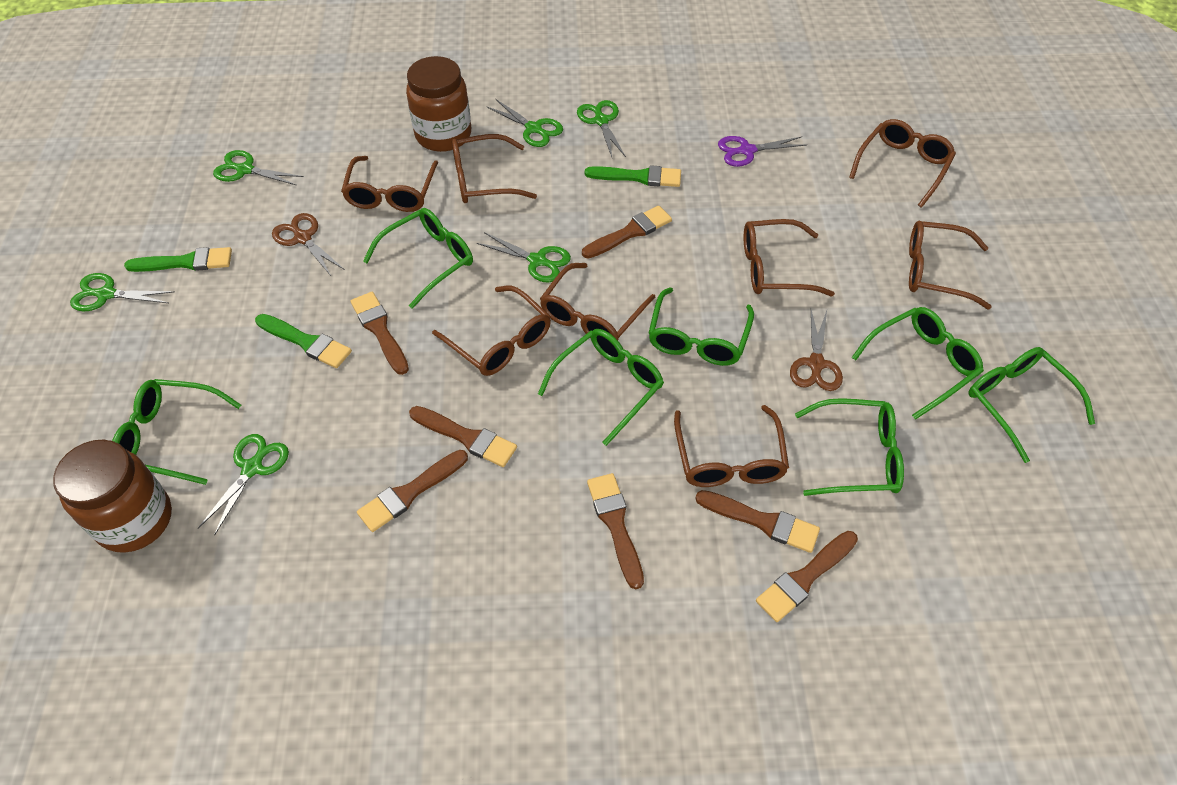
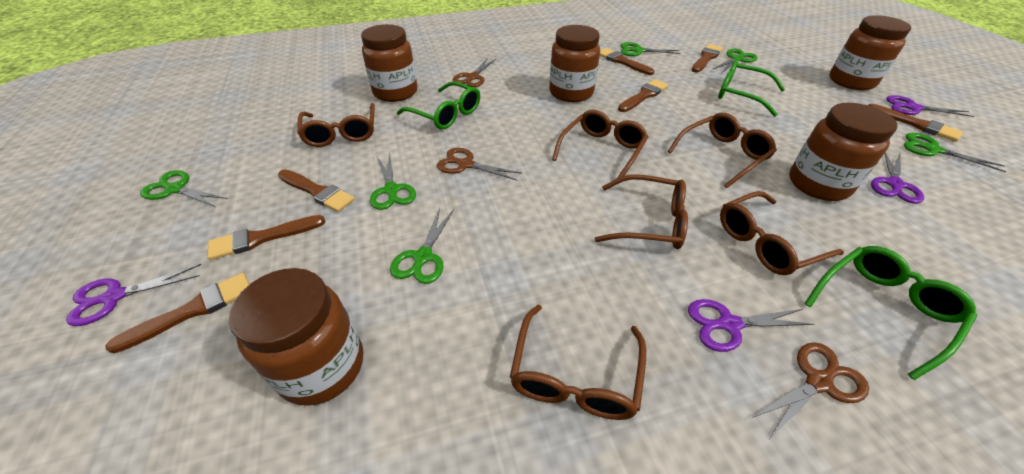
brown glasses: [341,156,438,212] [432,286,551,376] [452,134,537,203] [540,263,656,340] [674,405,789,487] [744,219,835,296] [849,119,956,208] [909,221,992,310] = 8 -> [297,103,375,147] [510,305,646,420] [552,110,648,184] [595,174,688,249] [667,113,777,188] [720,191,844,275] = 6
brown jar: [53,440,172,553] [406,56,471,152] = 2 -> [229,268,363,406] [361,24,418,102] [549,25,600,102] [789,103,898,201] [829,15,911,90] = 5
brown scissors: [272,213,345,276] [790,310,843,391] = 2 -> [437,148,522,181] [453,58,496,87] [751,342,869,438] = 3
green brush: [124,247,232,272] [255,314,352,368] [585,165,681,187] = 3 -> none = 0
green glasses: [112,379,241,485] [363,208,473,308] [538,329,664,446] [648,287,754,366] [795,398,904,496] [851,307,984,420] [968,347,1095,463] = 7 -> [397,81,480,129] [718,60,785,117] [804,246,977,380] = 3
purple scissors: [718,136,806,167] = 1 -> [66,264,201,326] [688,299,814,352] [871,152,924,204] [886,95,975,117] = 4

